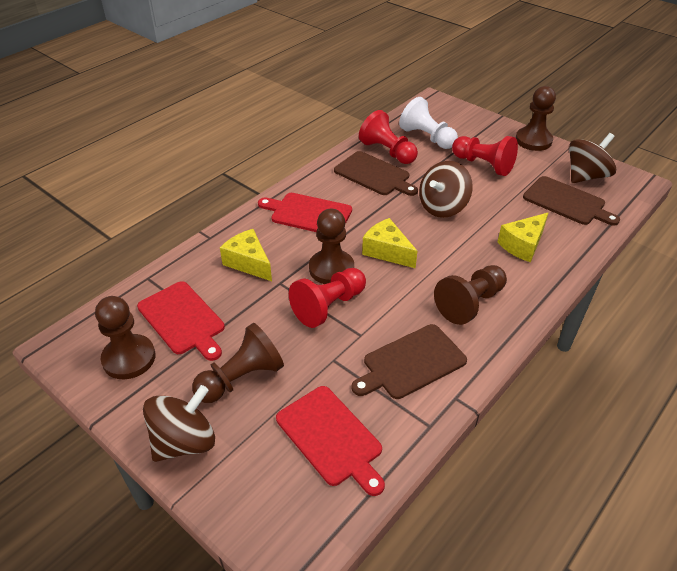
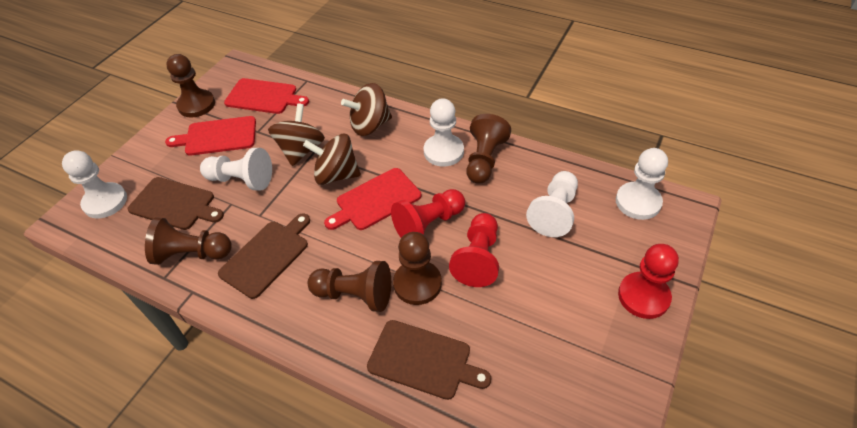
white pawn: [399,97,458,149] = 1 -> [62,150,127,218] [200,148,272,190] [424,99,464,167] [526,171,578,237] [616,148,668,220] = 5
yellow cheese: [220,229,272,281] [362,218,417,268] [497,213,548,262] = 3 -> none = 0

